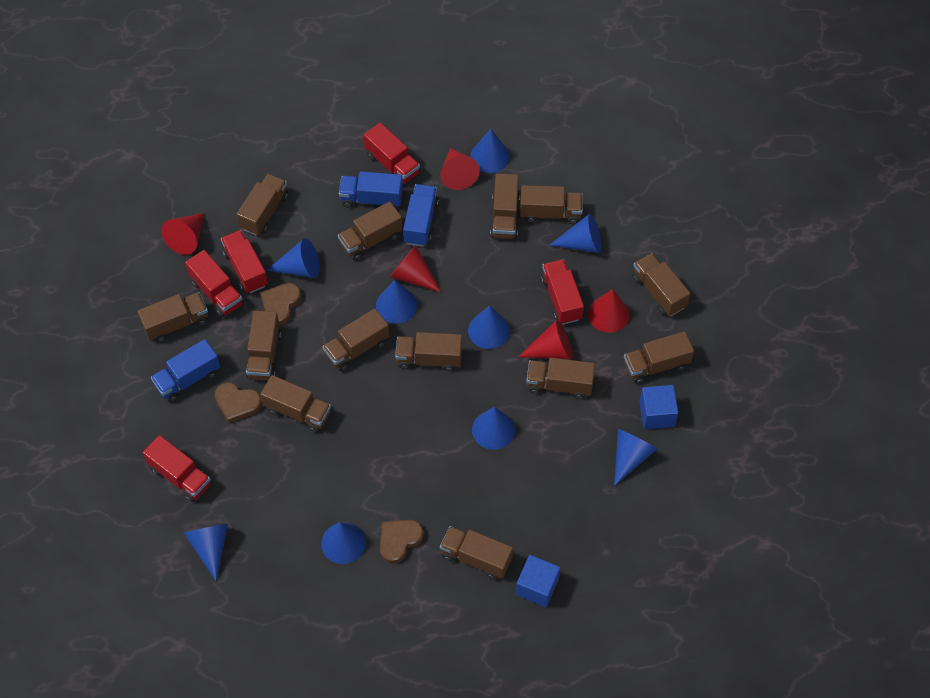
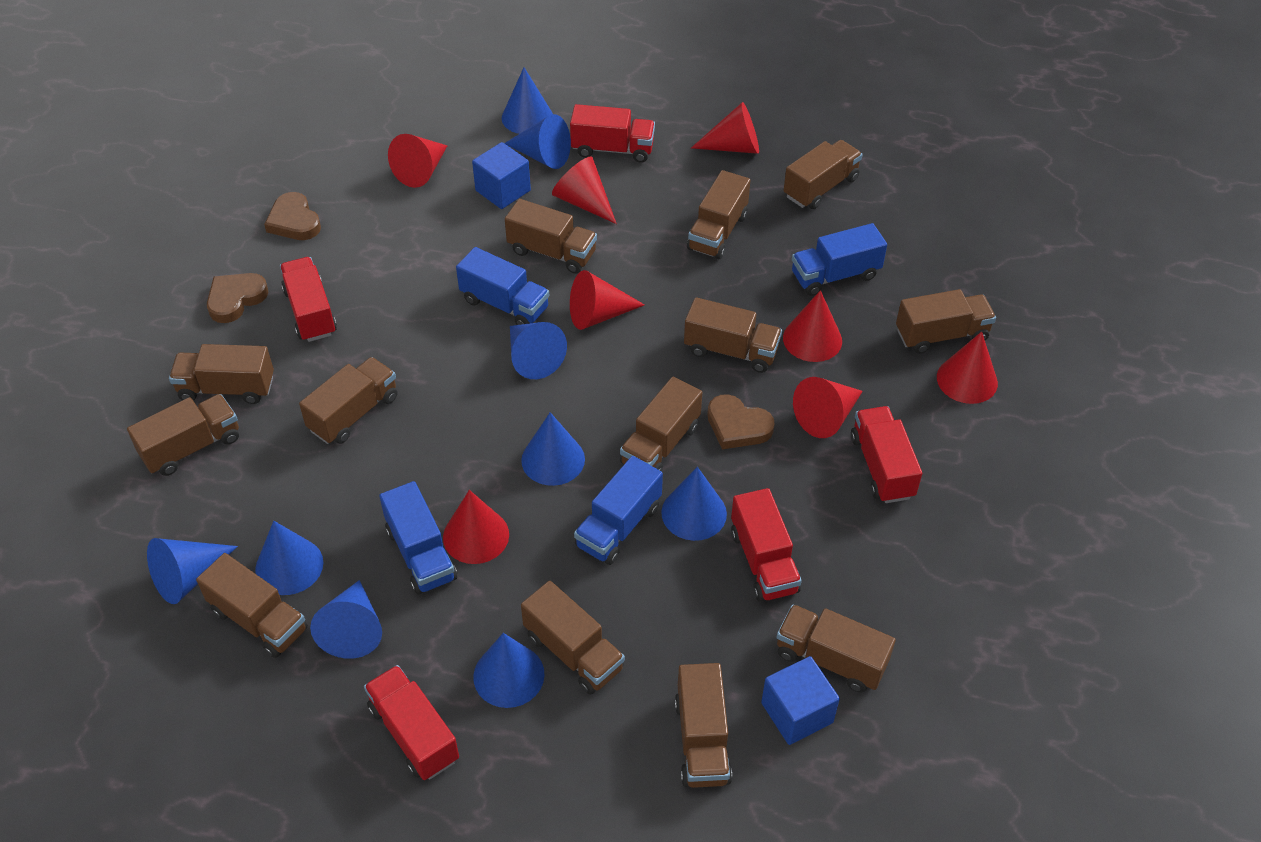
blue truck: [151,339,220,402] [339,171,403,208] [403,184,439,247] = 3 -> [379,481,457,594] [456,247,549,325] [574,456,663,565] [792,223,887,296] = 4
red cone: [161,213,204,255] [390,245,441,292] [440,148,480,190] [518,320,573,360] [588,289,629,333] = 5 -> [388,134,447,188] [443,490,509,564] [552,157,617,224] [570,270,645,330] [691,102,759,154] [783,290,842,362] [793,377,863,438] [937,331,998,404] = 8

